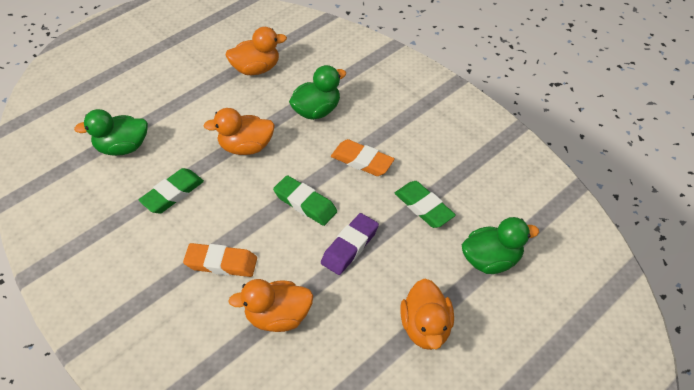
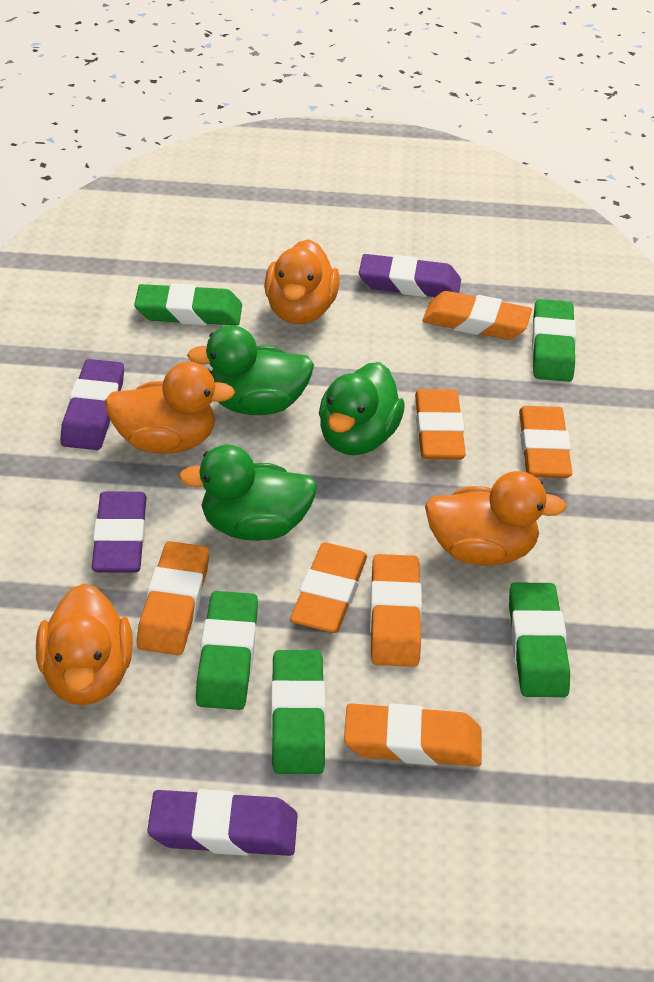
green eraser: [139,168,204,214] [273,175,337,226] [395,181,456,228] = 3 -> [134,283,242,325] [196,591,258,710] [271,650,326,774] [509,582,570,697] [532,299,576,382] = 5
orange eraser: [183,243,257,277] [331,139,395,176] = 2 -> [137,541,209,655] [290,543,367,633] [344,703,482,767] [370,554,422,667] [415,389,466,460] [422,291,532,340] [519,406,572,478] = 7
purple eraser: [321,213,379,275] = 1 -> [60,359,124,450] [92,492,147,573] [147,789,298,856] [359,254,461,297] = 4

